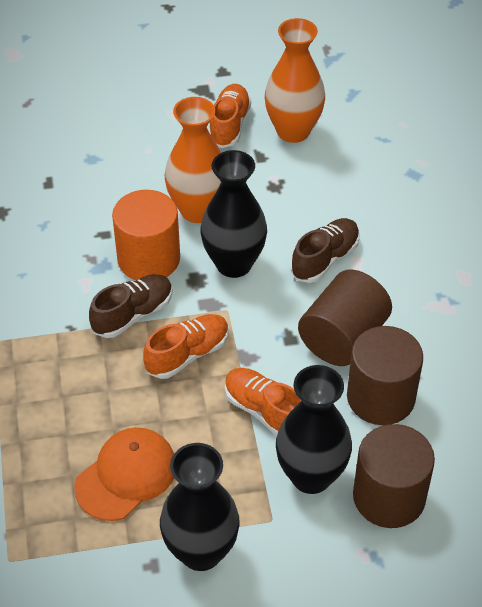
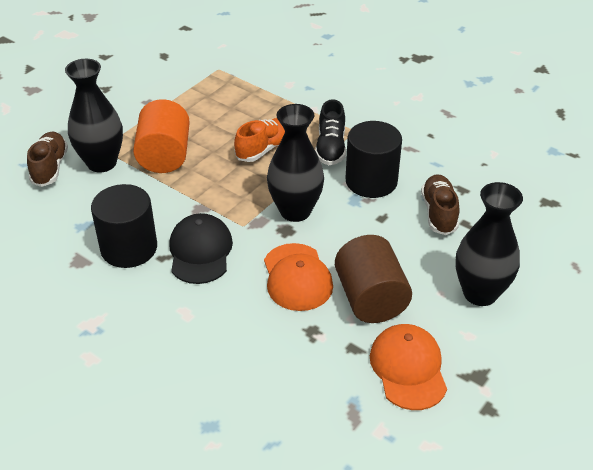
black cap: none = 0 -> [169,213,233,284] = 1
black cylinder: none = 0 -> [91,184,157,268] [346,121,402,198] = 2
black shoe: none = 0 -> [315,99,346,165] = 1
brown cylinder: [298,269,392,366] [347,326,423,425] [353,424,435,528] = 3 -> [335,235,412,323] = 1
orange cap: [74,427,174,521] = 1 -> [264,243,333,311] [370,324,447,410] = 2
orange shoe: [143,314,229,379] [209,84,251,148] [225,368,302,435] = 3 -> [234,118,285,162] = 1
orange vase: [165,97,222,223] [265,18,325,143] = 2 -> none = 0

